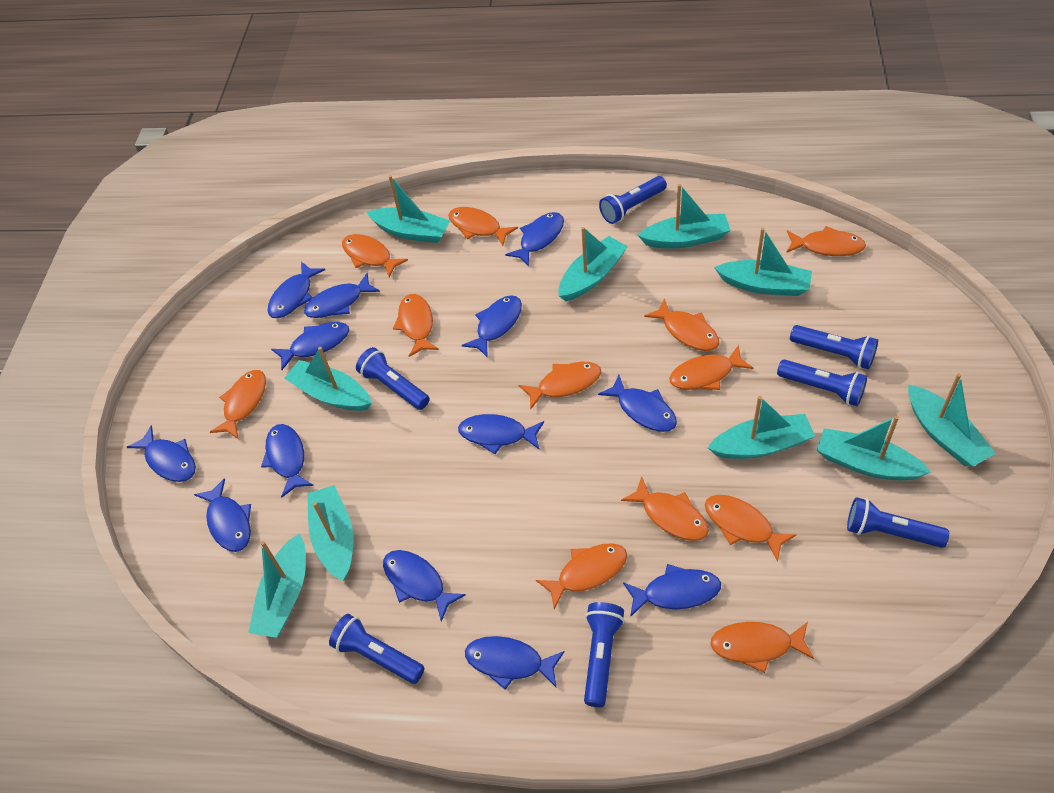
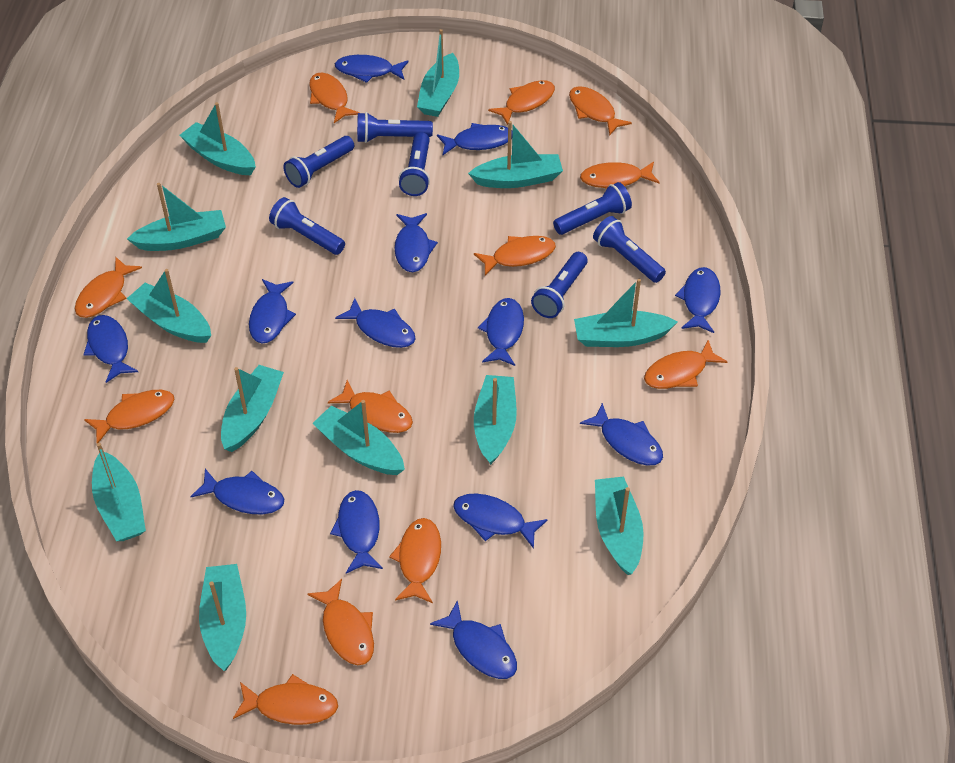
turquoise boat: [248,533,306,638] [284,347,372,411] [307,485,353,581] [367,175,450,243] [558,227,628,301] [638,184,731,248] [707,396,815,459] [714,228,812,296] [817,416,931,481] [908,373,996,467] = 10 -> [92,443,146,541] [127,183,226,251] [127,269,211,343] [179,102,256,175] [199,564,246,671] [221,365,284,452] [312,400,405,475] [417,29,459,117] [468,121,563,188] [474,375,517,465] [574,279,677,347] [595,476,644,575] = 12

